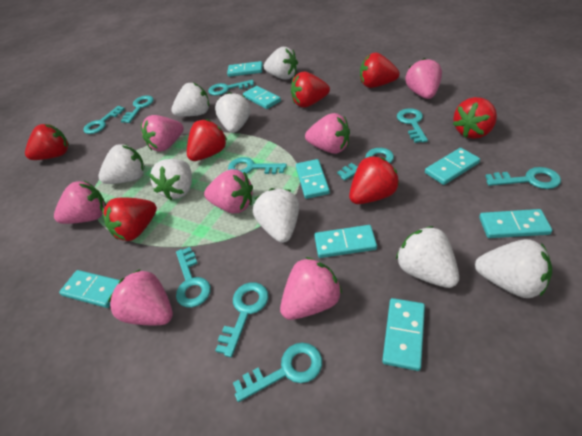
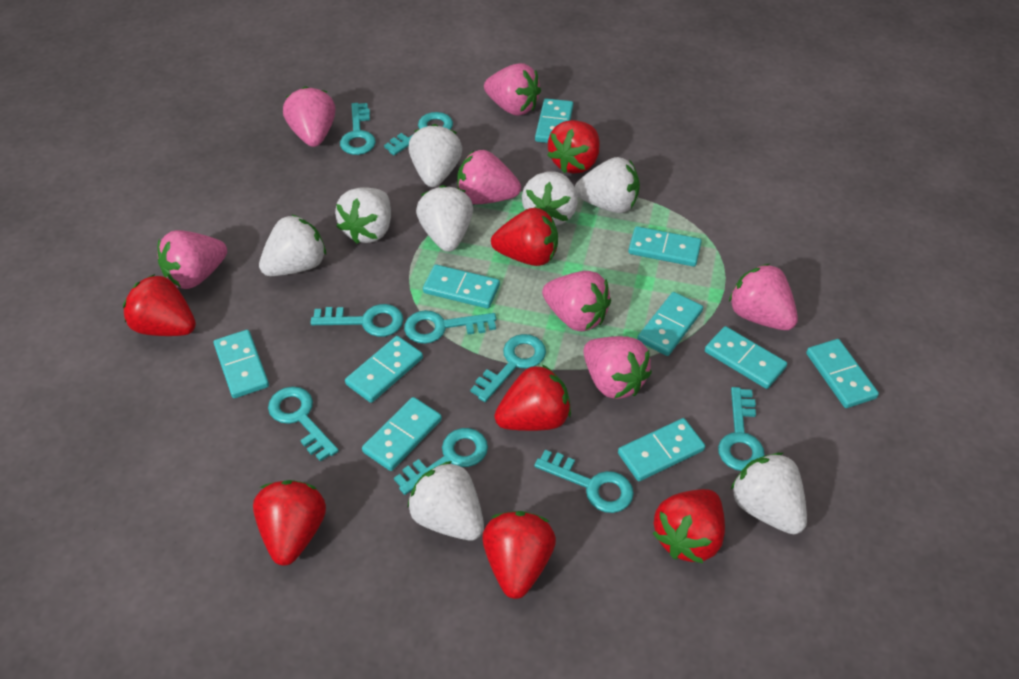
turquoise domino: [59,270,120,308] [227,61,263,77] [243,86,281,109] [296,159,330,199] [314,225,377,258] [382,298,425,371] [425,148,480,185] [479,209,552,238] = 8 -> [214,330,269,398] [345,336,423,403] [362,397,442,471] [423,264,500,309] [535,98,573,143] [618,418,705,481] [628,226,702,267] [637,292,703,356] [705,326,787,389] [806,339,879,408] = 10
turquoise key: [83,106,125,134] [121,95,154,123] [176,247,211,307] [208,80,254,96] [215,282,268,357] [228,157,287,174] [233,343,322,402] [337,148,394,181] [397,108,428,143] [485,167,561,189] = 10 -> [268,386,339,462] [311,304,403,337] [340,103,376,155] [384,112,453,155] [394,428,488,495] [404,310,496,344] [470,334,546,402] [534,450,634,513] [718,387,765,471] = 9

